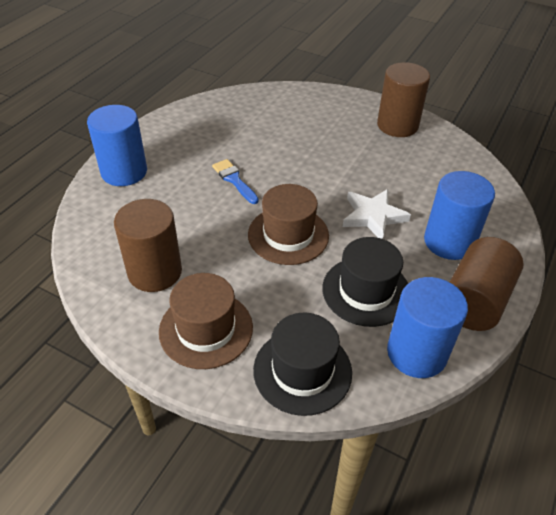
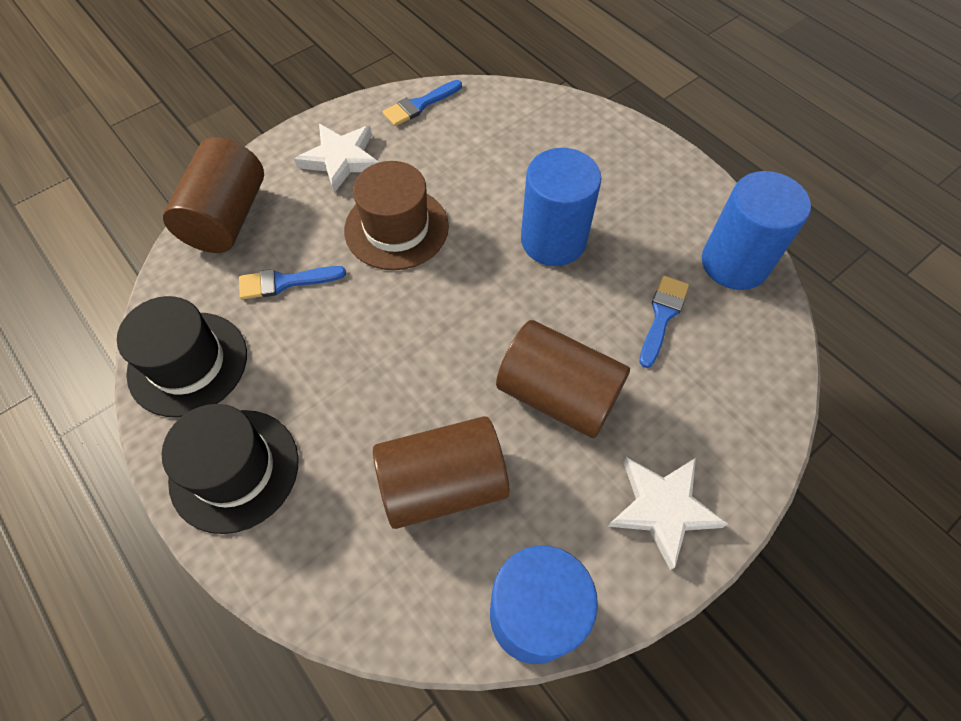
blue brush: [212,159,259,204] = 1 -> [239,266,346,300] [383,80,462,126] [639,276,689,368] = 3
brown hat: [159,273,253,369] [248,184,329,265] = 2 -> [344,161,449,270] = 1
white star: [343,189,411,239] = 1 -> [294,124,379,193] [608,457,728,571] = 2

